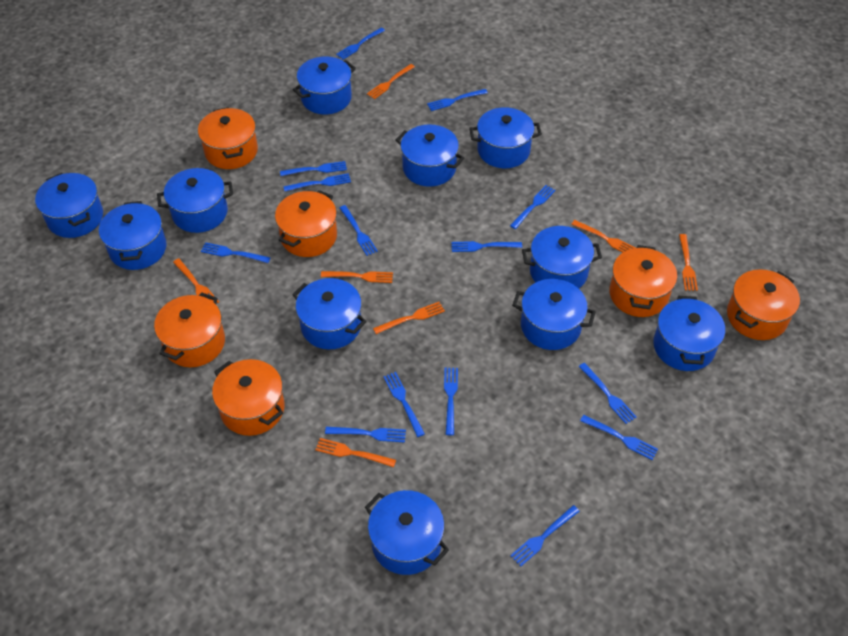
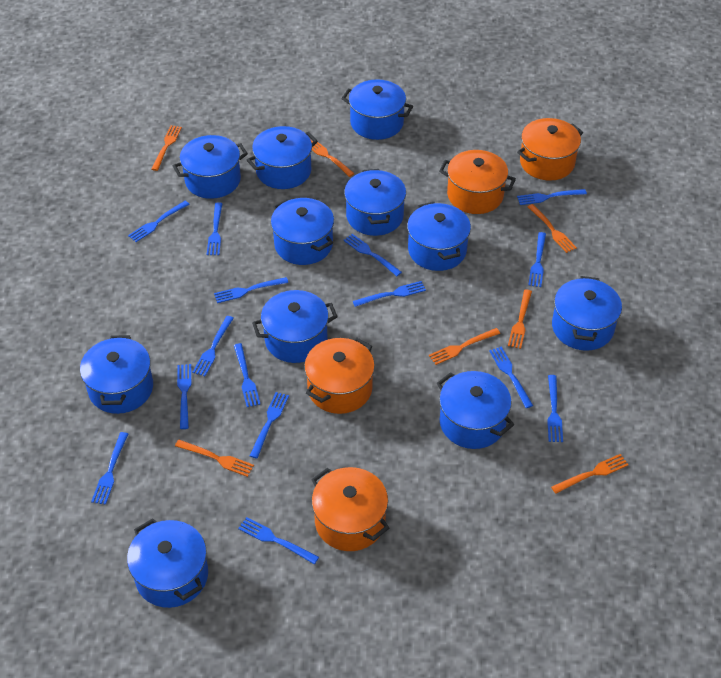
blue fork: [201,242,271,263] [280,161,347,176] [283,173,351,191] [325,427,406,442] [336,28,385,60] [340,205,378,256] [383,372,425,437] [427,89,488,111] [444,368,458,435] [451,241,522,252] [510,185,556,229] [510,505,580,566] [578,363,637,424] [580,415,658,460] = 14 -> [91,432,128,505] [128,201,190,242] [177,364,191,429] [192,316,234,376] [207,202,223,255] [214,277,288,303] [234,343,260,407] [238,517,319,564] [250,392,289,458] [343,234,402,276] [353,281,426,307] [489,346,533,408] [517,189,587,205] [528,232,546,287] [547,375,563,442] = 15
orange pot: [154,292,225,367] [198,107,258,169] [212,359,284,436] [275,190,337,257] [609,245,677,317] [727,269,800,340] = 6 -> [304,338,375,414] [311,467,389,551] [439,150,516,214] [517,118,583,181] = 4

